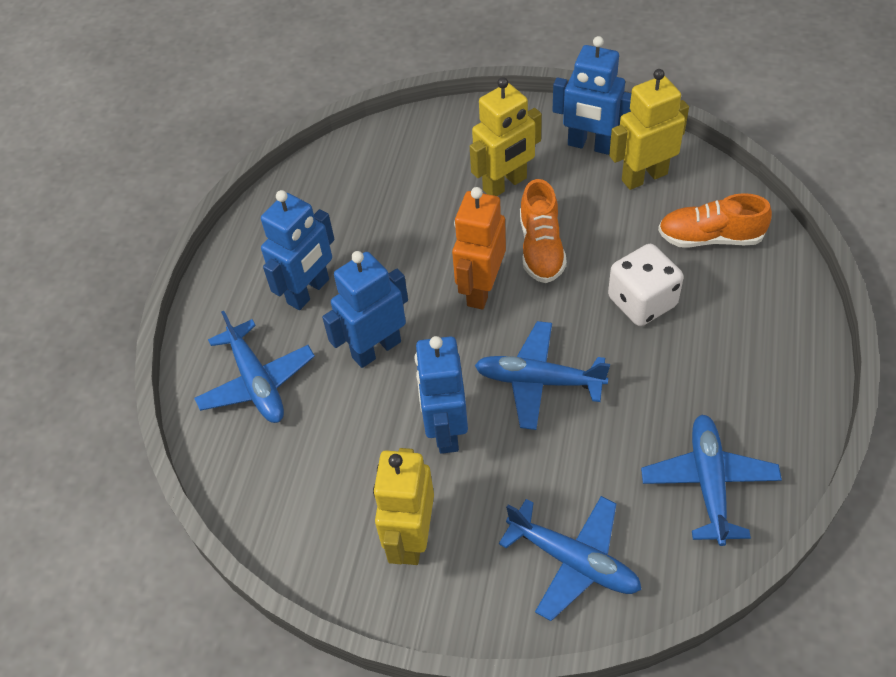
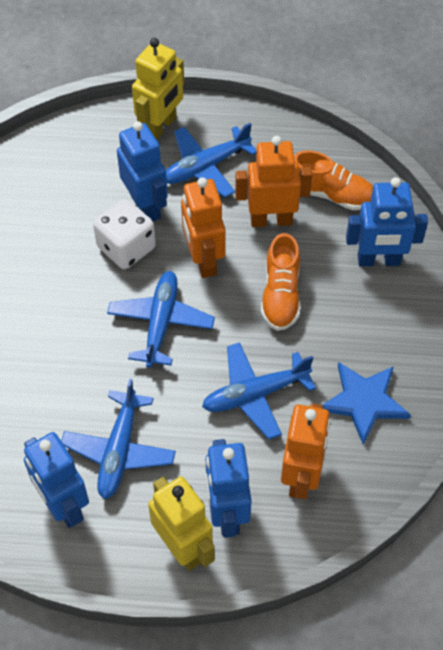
blue star: none = 0 -> [322,362,411,444] = 1
orange robot: [452,187,506,309] = 1 -> [181,177,226,278] [235,136,312,227] [281,403,330,499] = 3
yellow robot: [373,448,434,565] [470,77,542,196] [609,69,689,190] = 3 -> [132,38,184,140] [148,476,215,571] = 2

